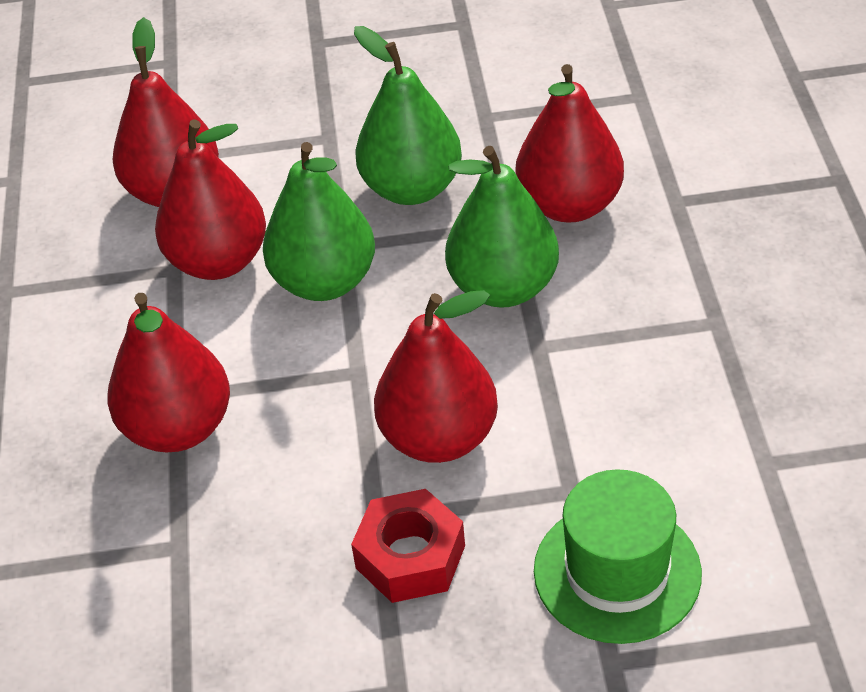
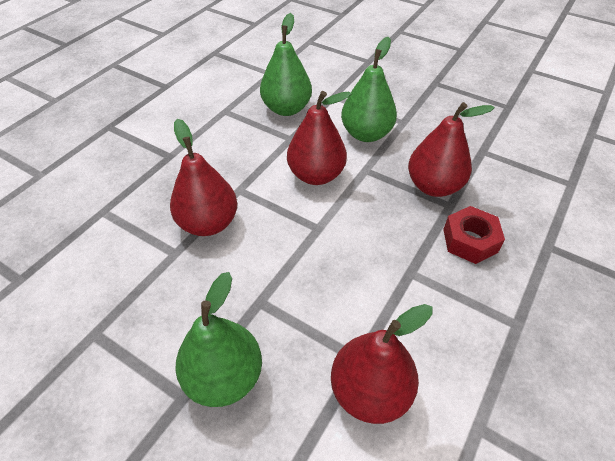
green hat: [534,469,702,644] = 1 -> none = 0
red pear: [107,293,230,452] [112,17,219,207] [155,120,266,280] [374,290,498,463] [515,64,624,223] = 5 -> [170,119,237,236] [287,91,352,185] [331,304,433,424] [408,102,495,197] = 4

